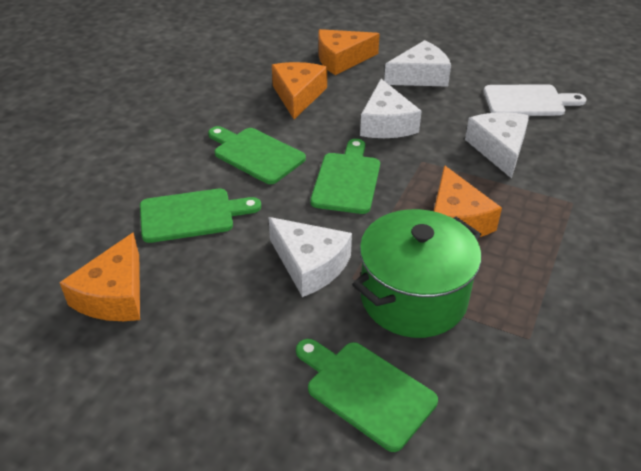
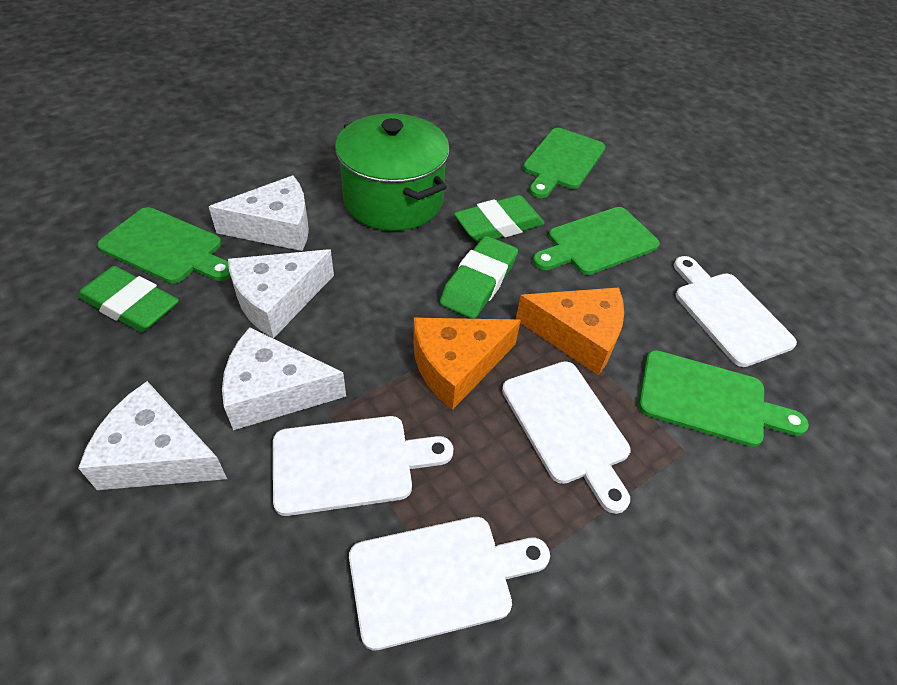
green eraser: none = 0 -> [78,266,179,332] [440,236,518,319] [454,195,545,243] = 3
orange cheese: [59,232,140,321] [272,62,327,119] [318,29,380,75] [434,165,502,237] = 4 -> [413,318,521,410] [516,287,624,375] = 2
white cutting board: [484,84,586,116] = 1 -> [273,416,453,516] [349,517,550,650] [502,361,631,514] [674,256,797,367] = 4

